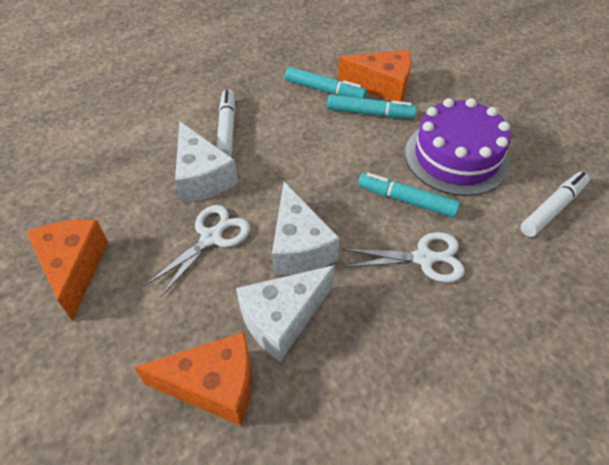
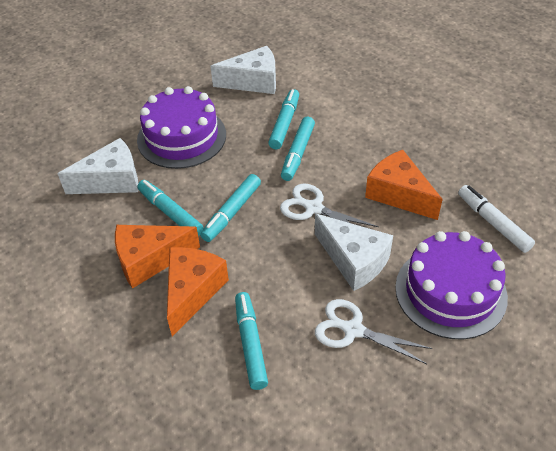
purple cake: [405,98,511,196] = 1 -> [137,86,226,169] [395,231,508,339] = 2
turquoise marker: [285,67,367,99] [327,95,417,119] [358,173,460,218] = 3 -> [137,180,204,236] [200,174,261,242] [235,292,268,390] [268,89,299,149] [281,117,315,181] = 5
white marker: [217,89,235,157] [520,172,590,237] = 2 -> [458,185,535,253] = 1

